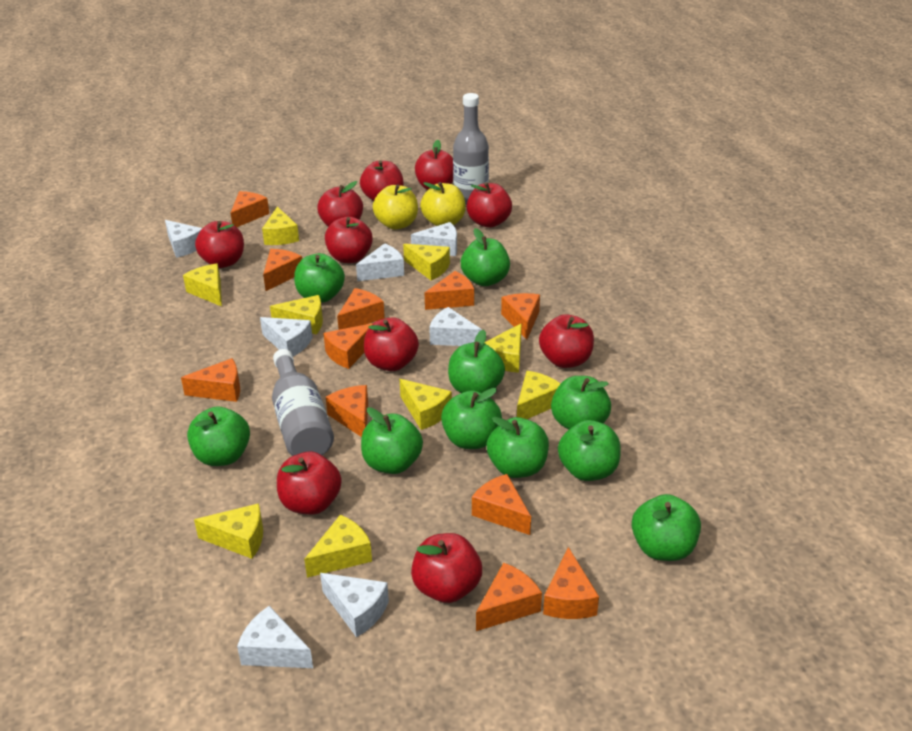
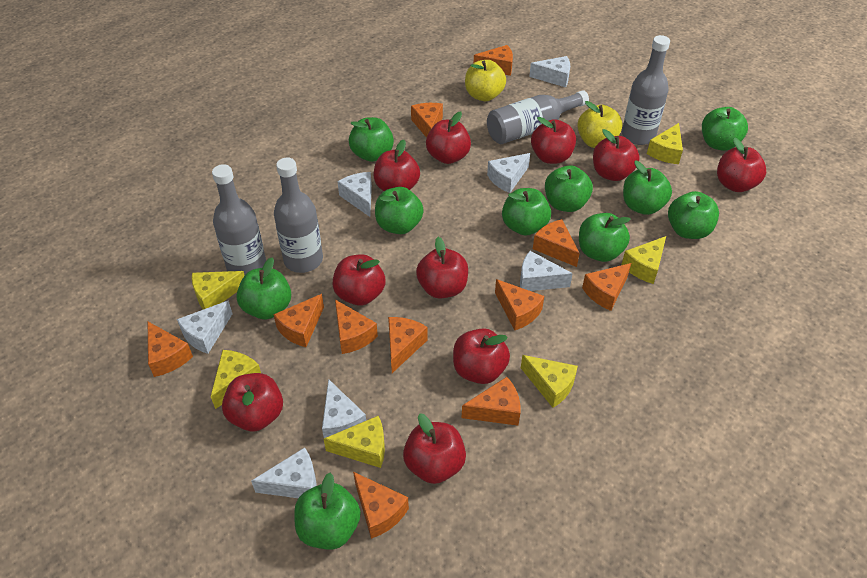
grey bottle: [272,349,334,456] [453,93,489,206] = 2 -> [212,164,266,275] [274,158,323,273] [487,90,589,144] [622,35,670,145] = 4
yellow cheese: [183,264,222,307] [194,503,263,559] [262,207,299,245] [270,295,323,335] [304,515,372,578] [400,379,452,430] [403,244,450,280] [485,323,522,373] [517,371,561,419] = 9 -> [192,271,245,310] [211,350,261,409] [324,416,385,468] [521,355,578,408] [621,236,666,284] [647,123,683,164] = 6

